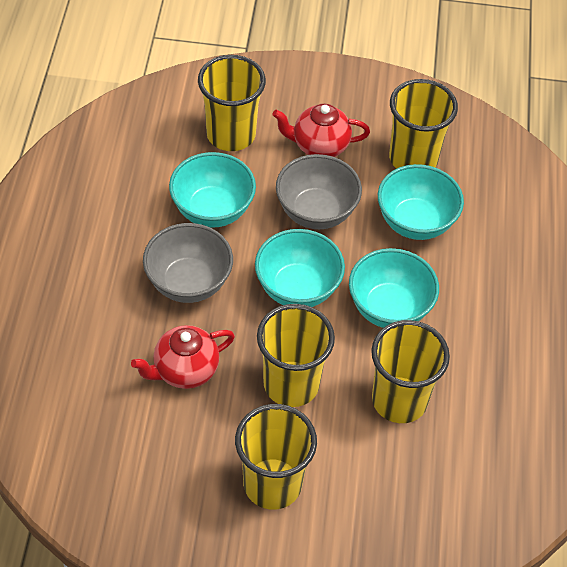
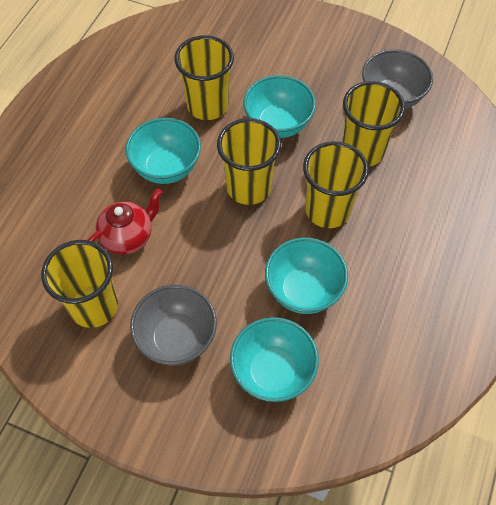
red teapot: [131,325,235,389] [272,104,370,157] = 2 -> [88,189,163,255] = 1

